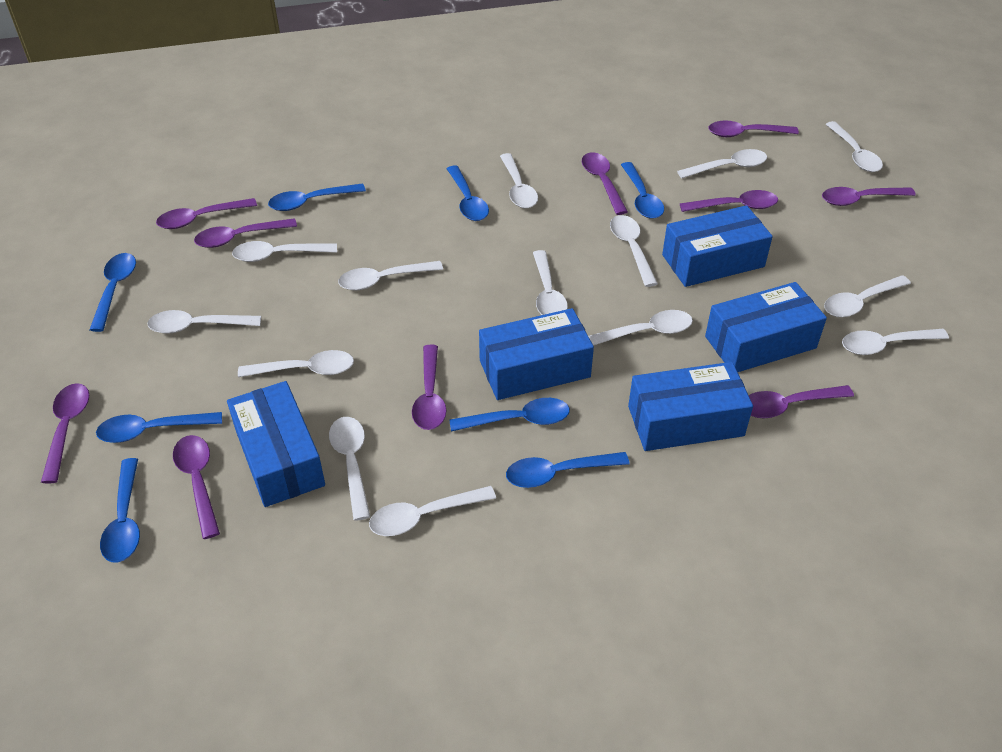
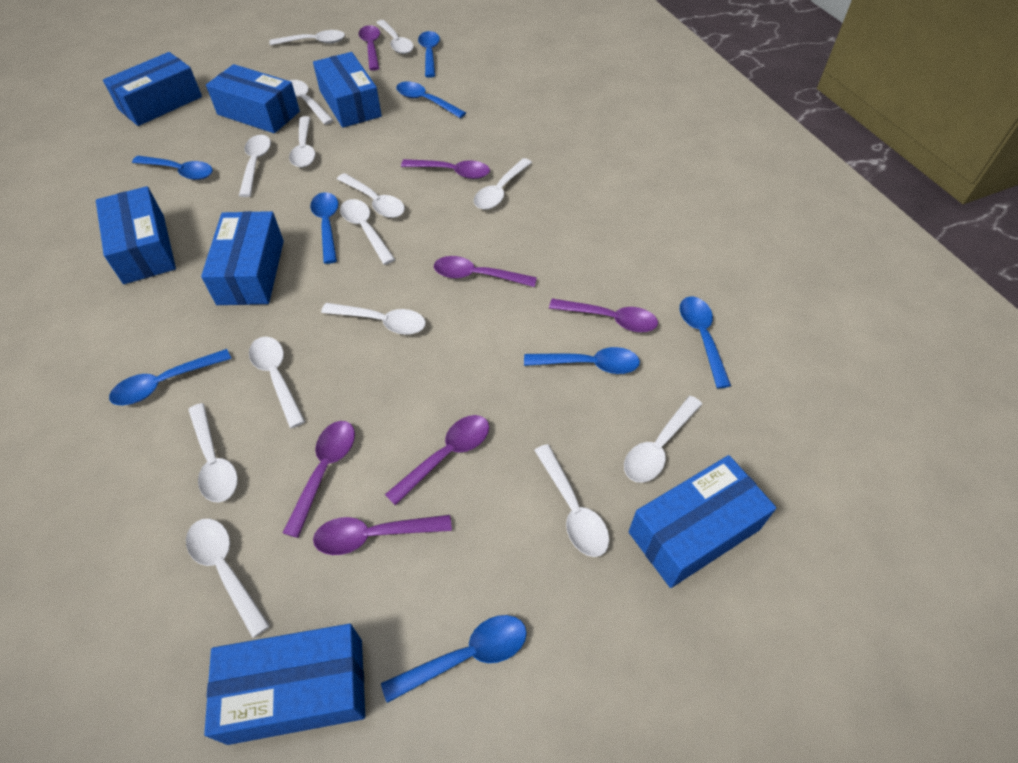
blue box: [227,381,325,507] [479,308,594,400] [628,362,753,451] [662,205,773,287] [705,282,827,372] = 5 -> [96,186,176,284] [103,52,202,126] [201,211,284,305] [204,624,365,745] [206,64,300,133] [313,52,382,128] [628,455,777,588] = 7
purple spoon: [41,383,89,484] [156,198,257,229] [173,435,220,539] [194,218,297,248] [412,345,447,430] [582,152,628,215] [680,190,778,212] [709,121,799,137] [749,385,854,418] [822,187,916,206] = 10 -> [283,421,355,538] [313,515,452,555] [359,25,380,71] [385,415,489,506] [401,159,490,179] [434,256,537,287] [549,299,658,332] = 7

